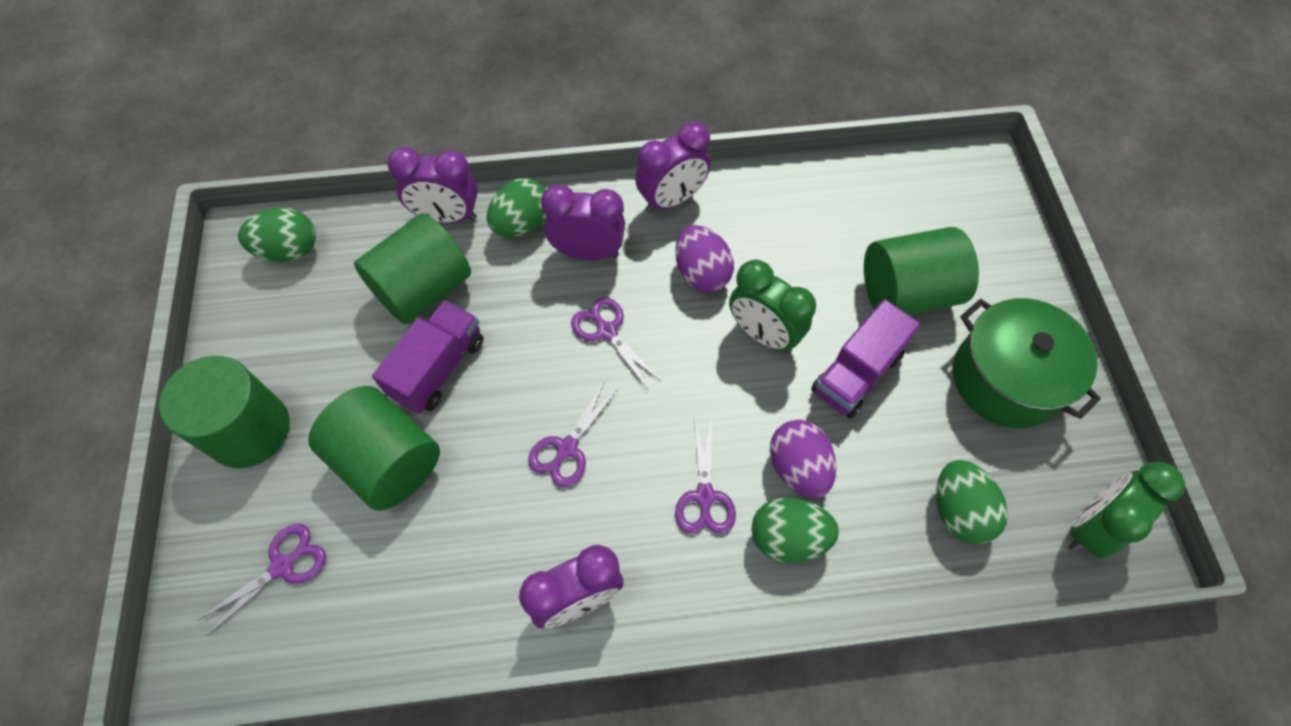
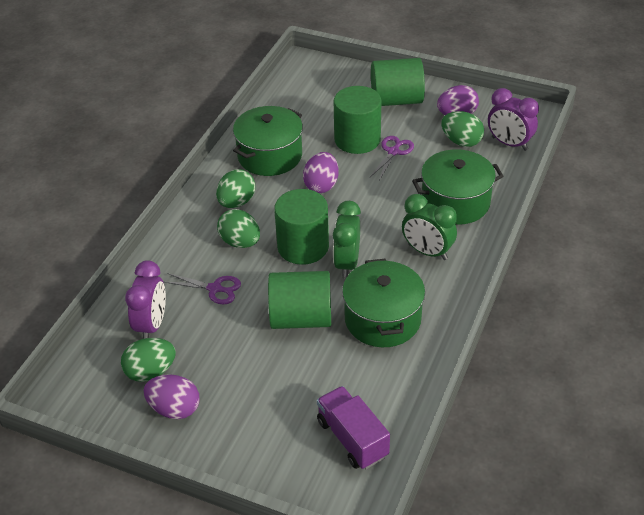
green pot: [953,298,1101,428] = 1 -> [233,106,303,176] [342,259,425,347] [412,149,504,225] = 3
purple clock: [387,147,478,223] [519,545,624,628] [541,184,625,260] [635,122,710,213] = 4 -> [125,260,166,339] [488,88,539,151] = 2
purple egg: [675,225,734,292] [770,420,836,498] = 2 -> [144,374,200,419] [303,152,339,193] [437,85,479,115] = 3
purple scissors: [197,524,326,636] [528,381,619,488] [571,297,661,389] [675,417,736,534] = 4 -> [165,273,241,304] [370,136,414,180] = 2
purple truck: [372,300,484,414] [811,299,921,419] = 2 -> [317,386,390,469] = 1

